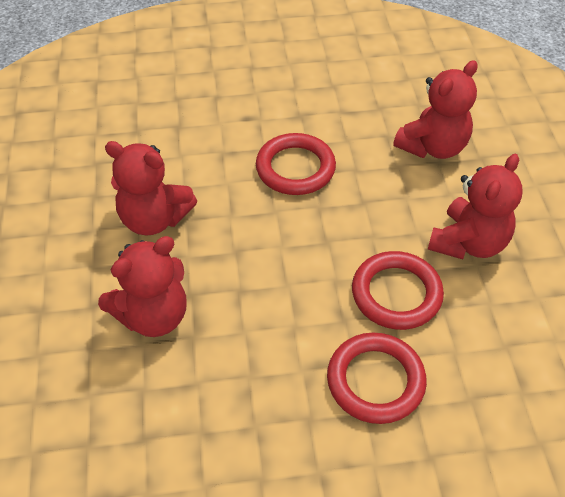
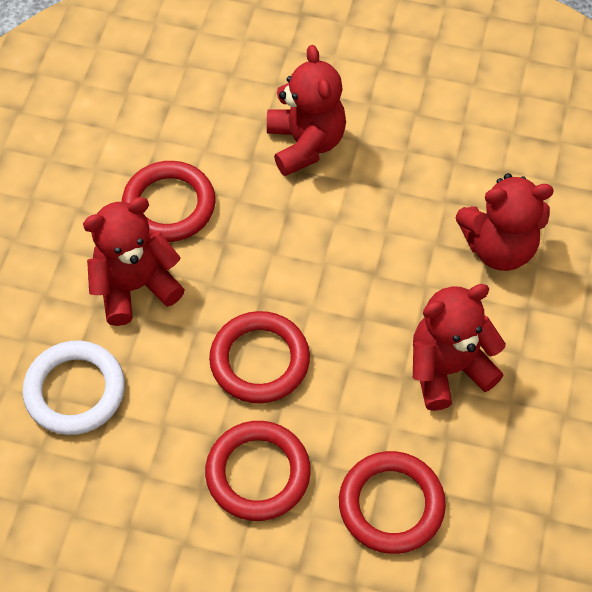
red ring: [256,133,336,195] [327,333,427,424] [352,251,444,330] = 3 -> [122,161,215,242] [205,421,311,521] [209,311,310,403] [339,451,446,554] = 4
white ring: none = 0 -> [22,341,125,435] = 1

